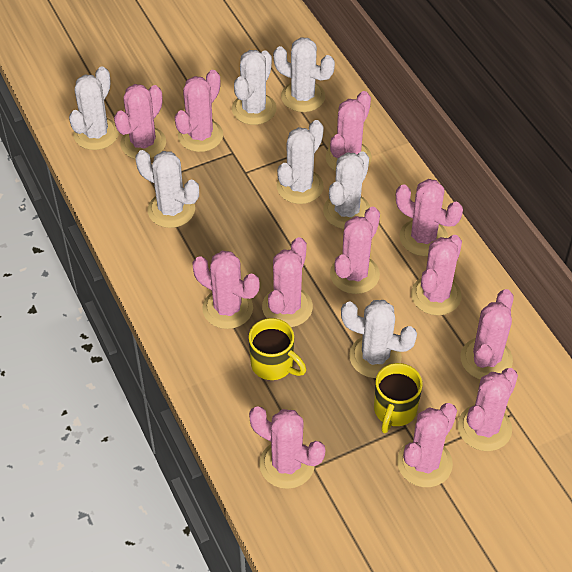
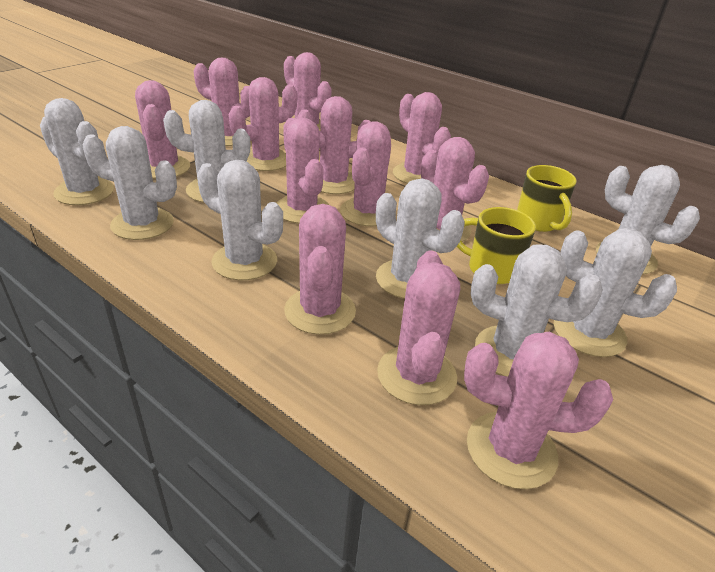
white cactus: [69,66,119,150] [135,150,199,228] [232,50,277,125] [273,37,335,112] [277,120,324,204] [323,151,370,229] [341,300,417,378] = 7 -> [40,98,114,205] [83,126,177,240] [163,100,250,203] [197,160,283,280] [376,179,465,299] [470,245,602,377] [554,228,677,357] [596,165,700,274] = 8

